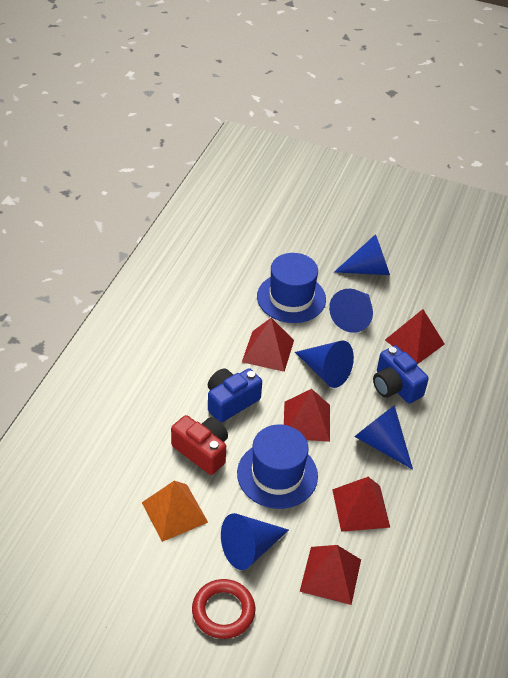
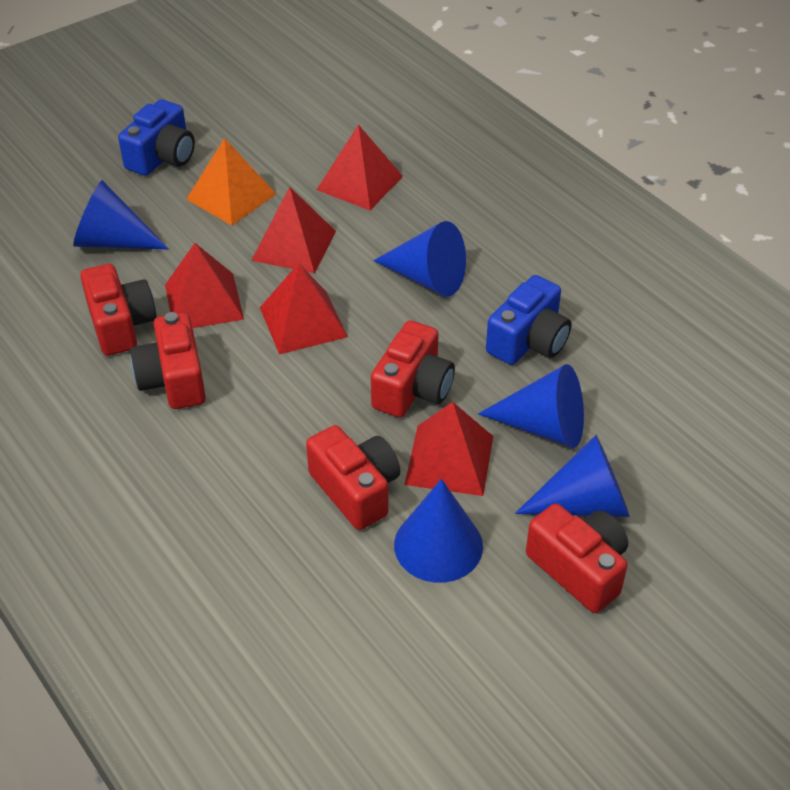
blue hat: [237,425,318,509] [257,253,326,323] = 2 -> none = 0
red camera: [171,415,228,475] = 1 -> [80,264,157,356] [130,312,206,409] [306,425,400,530] [371,320,455,417] [526,503,628,613] = 5
red ring: [192,579,255,639] = 1 -> none = 0

